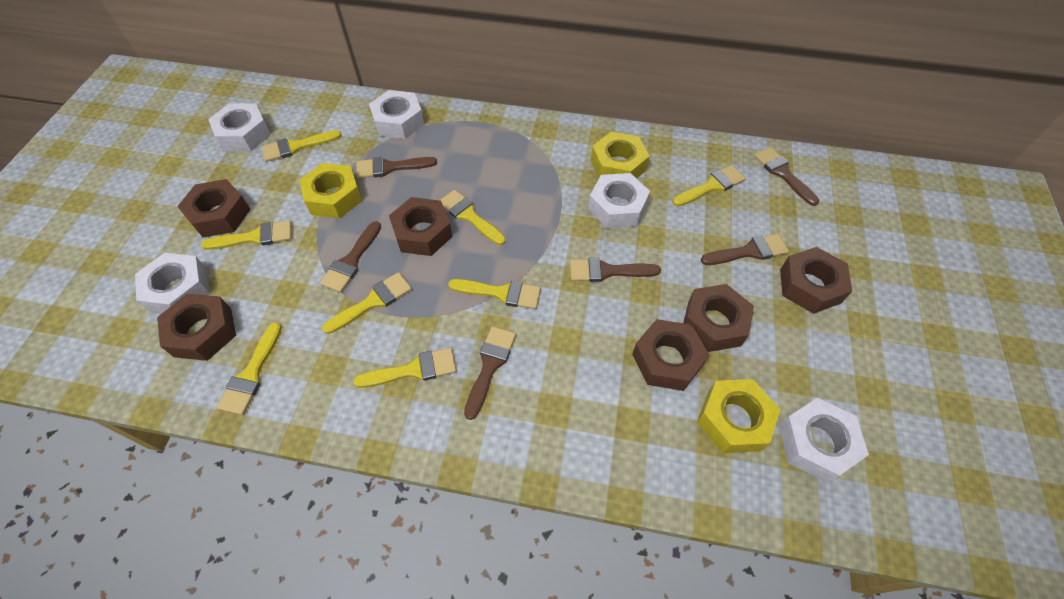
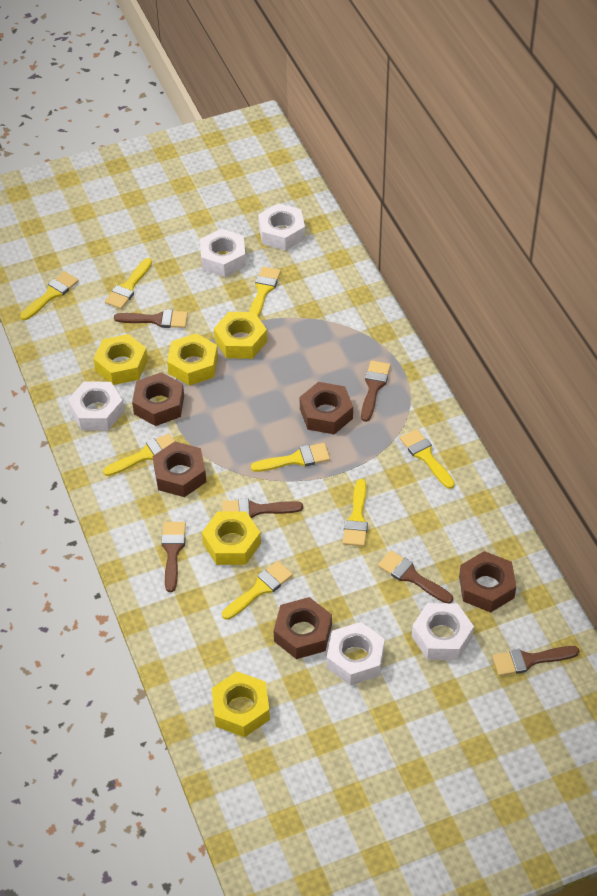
brown nut: [157,293,236,361] [177,179,251,238] [389,197,453,256] [632,319,709,391] [683,284,754,352] [780,247,852,314] = 6 -> [132,372,184,426] [152,441,206,497] [274,597,332,659] [300,382,353,434] [459,551,516,612] = 5
yellow nut: [299,163,362,219] [591,132,650,179] [697,379,781,453] = 3 -> [93,334,148,385] [167,333,218,386] [202,512,261,565] [212,672,270,737] [214,312,267,359] = 5

